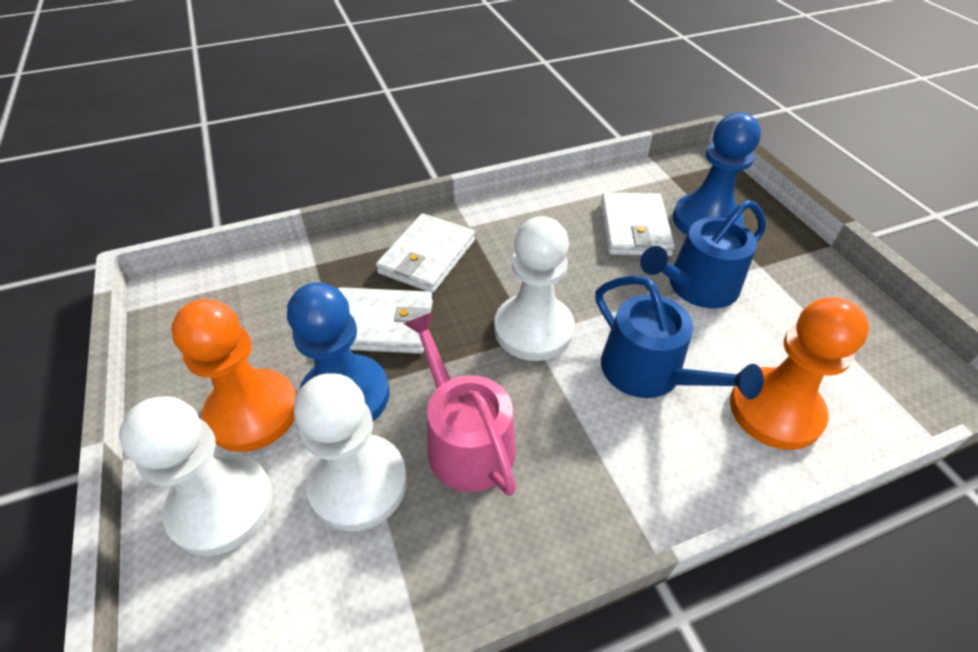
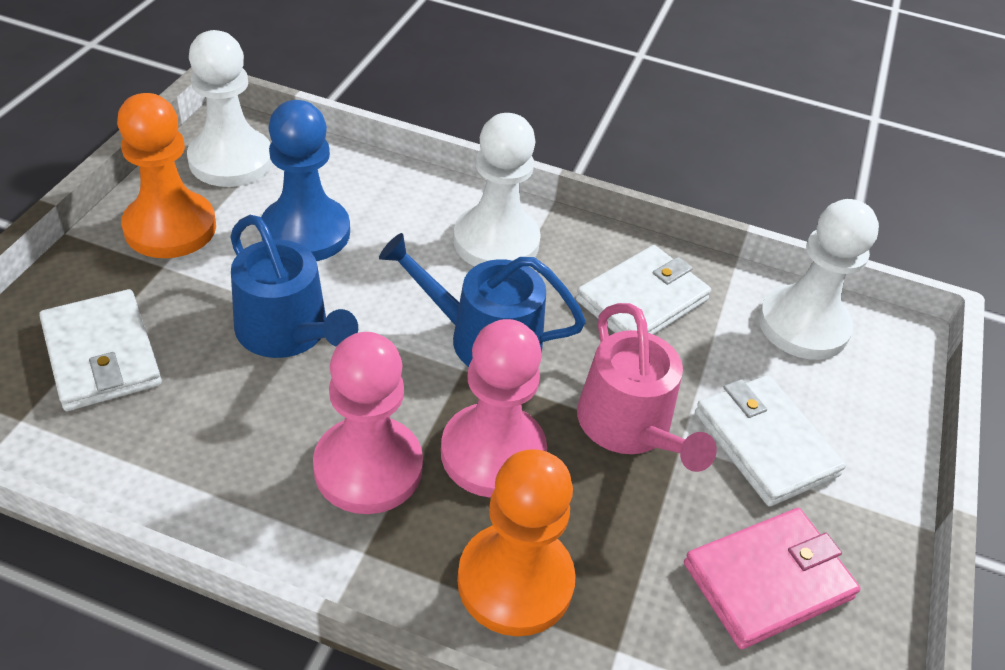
blue pawn: [287,282,390,422] [673,112,761,235] = 2 -> [261,100,350,261] = 1
pink pawn: none = 0 -> [313,332,423,514] [441,319,547,498] = 2
pink wallet: none = 0 -> [684,508,860,649] = 1

